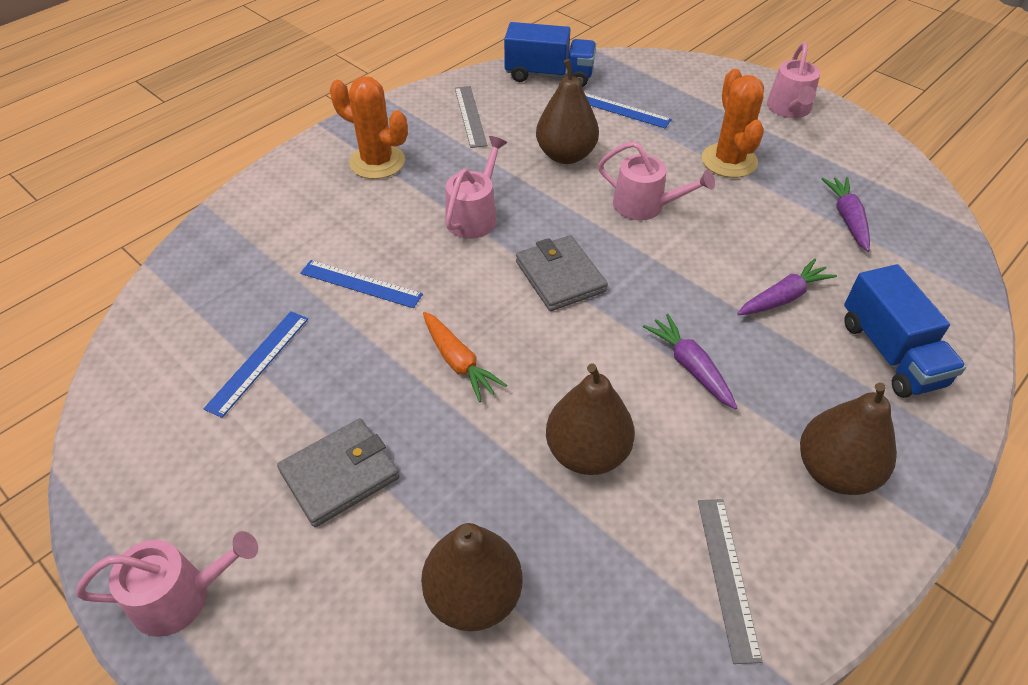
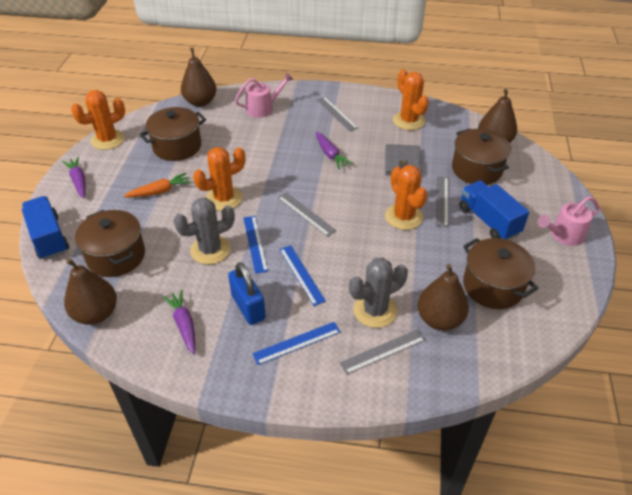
blue padlock: none = 0 -> [228,262,266,325] = 1
brown pot: none = 0 -> [75,210,145,277] [139,107,206,161] [452,129,511,185] [463,238,538,309] = 4
grey cactus: none = 0 -> [173,198,235,265] [349,258,408,328] = 2
grey ruler: [455,86,488,148] [698,499,762,664] = 2 -> [278,192,336,237] [316,97,358,131] [340,329,426,375] [436,176,448,227] = 4
grey wallet: [277,419,399,527] [516,235,608,311] = 2 -> [385,144,422,176] = 1
orange cactus: [330,76,408,179] [702,69,764,178] = 2 -> [71,90,125,150] [193,147,245,211] [385,165,427,230] [393,69,429,130] = 4
pink watering can: [76,531,258,637] [446,136,507,239] [598,141,715,221] [767,42,820,118] = 4 -> [235,73,294,118] [537,196,599,246] = 2

